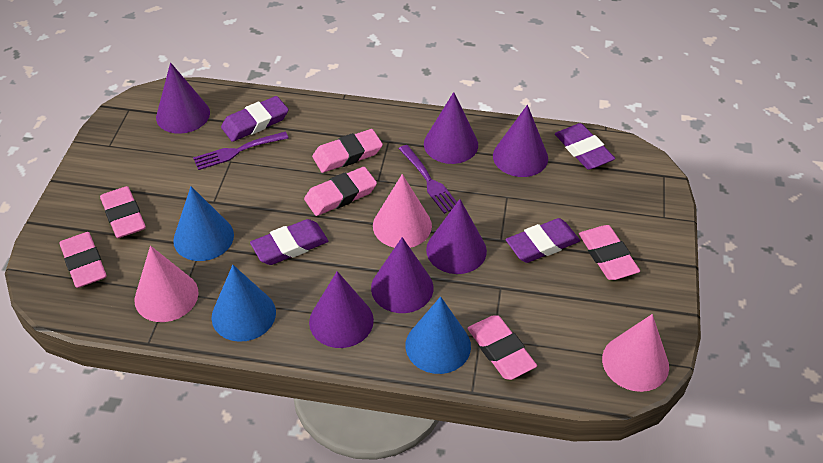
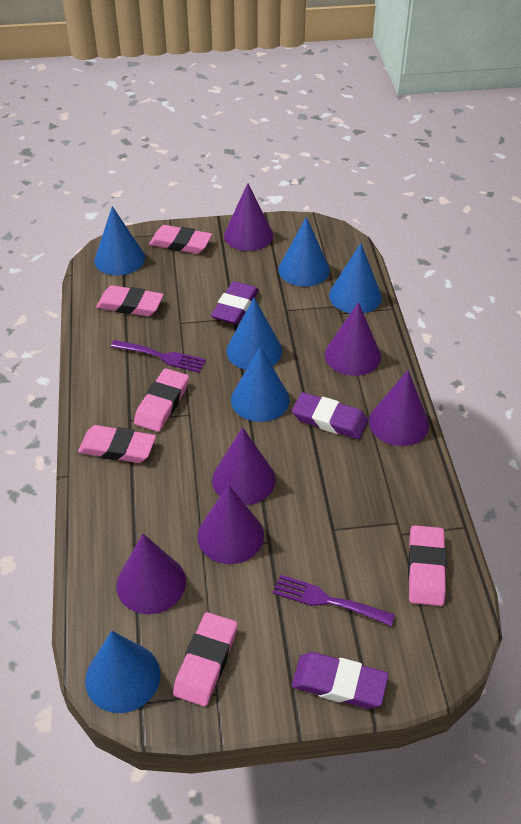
blue cone: [173,186,234,261] [211,265,276,342] [405,296,471,374] = 3 -> [85,631,160,713] [94,206,145,275] [226,298,282,370] [231,347,290,422] [278,217,330,287] [329,243,382,313] = 6
pink cone: [135,246,199,322] [373,174,432,248] [602,314,669,392] = 3 -> none = 0
purple eraser: [221,96,289,142] [250,219,328,265] [506,218,580,263] [555,123,615,170] = 4 -> [211,281,259,325] [292,392,368,439] [292,652,389,709] = 3

